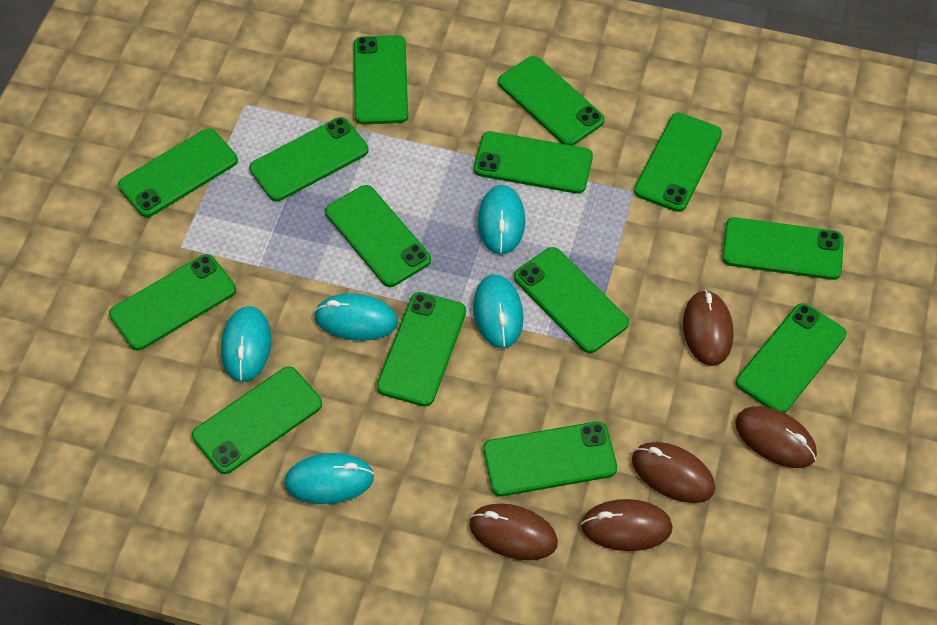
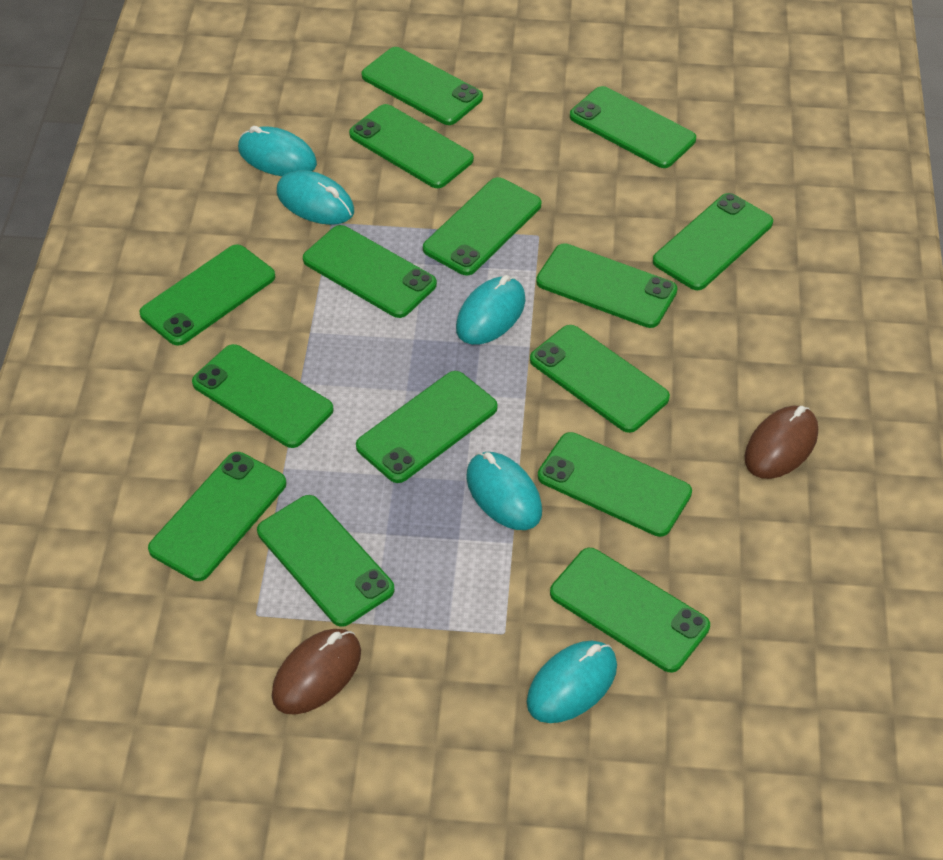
brown mouse: [469,503,558,560] [581,499,673,551] [632,442,715,503] [683,290,733,366] [735,406,817,468] = 5 -> [272,629,361,715] [744,406,818,479] = 2
green phone: [109,254,236,350] [118,128,238,217] [192,366,322,474] [249,117,369,201] [325,185,431,287] [354,35,408,124] [377,292,466,407] [474,131,593,194] [483,421,617,496] [498,56,605,146] [514,247,629,353] [634,113,722,212] [722,217,844,280] [736,303,846,413] = 14 -> [139,245,275,346] [148,452,286,581] [192,344,334,448] [257,495,394,627] [303,225,437,318] [349,104,474,188] [356,371,498,483] [362,47,483,125] [423,177,541,275] [530,325,670,433] [536,243,678,328] [538,432,692,537] [550,548,710,673] [570,86,696,168] [653,193,773,290] = 15

